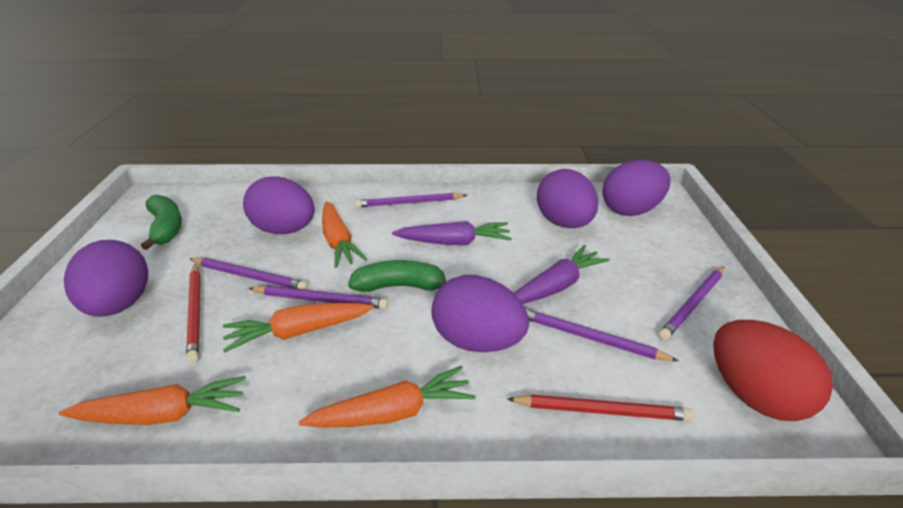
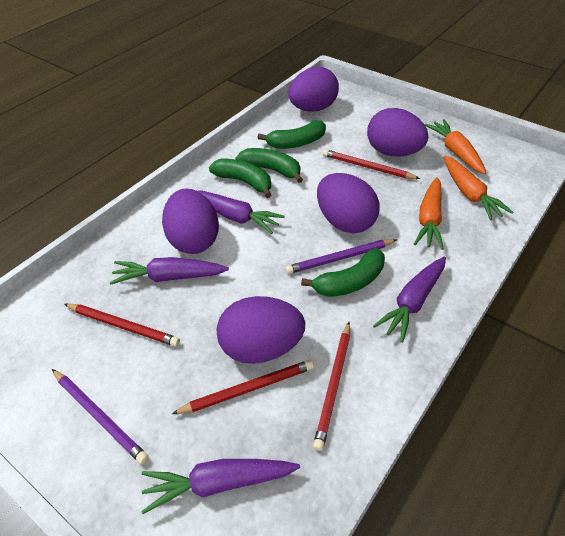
green banana: [141,195,182,250] [348,260,447,292] = 2 -> [209,158,271,198] [236,148,303,183] [257,120,326,149] [301,248,385,297] = 4
orange carrot: [59,376,246,425] [223,303,374,353] [299,366,476,428] [322,201,367,268] = 4 -> [414,177,444,250] [425,119,486,174] [444,156,514,220] = 3
purple carrot: [392,221,512,245] [514,245,610,304] = 2 -> [110,257,229,285] [141,459,300,514] [198,191,285,234] [373,257,446,343] = 4
purple pencil: [189,258,308,290] [248,286,388,309] [355,193,467,208] [526,309,679,361] [659,266,724,340] = 5 -> [52,369,149,464] [285,239,397,274] = 2
red egg: [713,320,833,421] = 1 -> none = 0
red pencil: [186,264,200,363] [507,395,694,421] = 2 -> [64,304,180,347] [172,360,314,414] [313,322,350,451] [323,149,420,179] = 4

